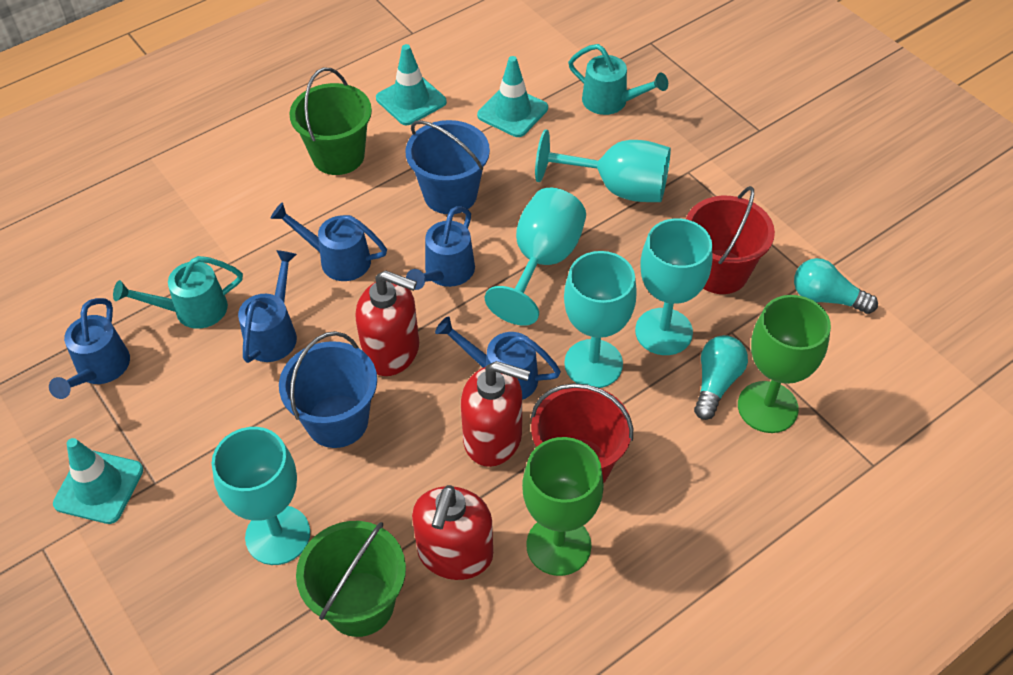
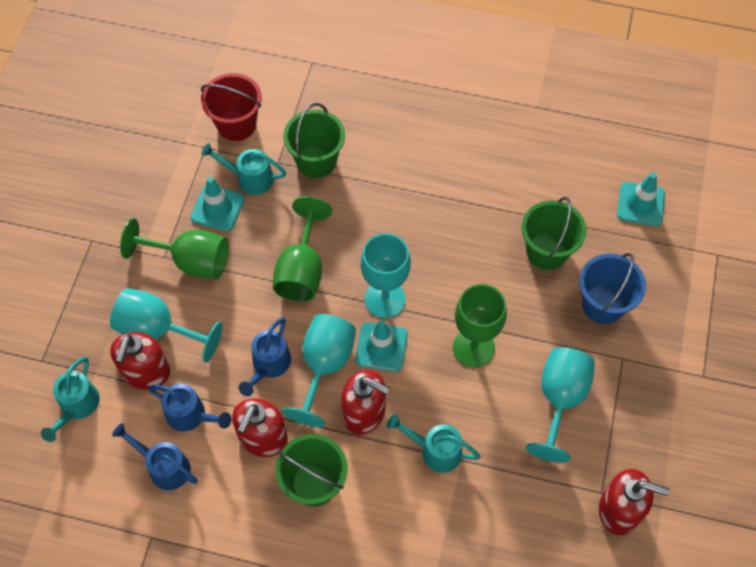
blue bucket: [279,331,377,448] [406,120,490,214] = 2 -> [579,253,646,324] = 1
blue watering can: [49,298,130,399] [238,250,297,363] [270,202,387,281] [406,206,475,290] [435,316,561,400] = 5 -> [112,423,198,490] [148,384,232,432] [238,318,291,396] = 3
green bucket: [289,68,372,175] [296,521,406,637] = 2 -> [275,434,348,507] [283,103,345,178] [522,197,587,270] = 3
green goblet: [522,437,604,576] [738,295,831,433] = 2 -> [120,218,229,279] [273,196,332,302] [453,284,507,368] = 3
red bucket: [531,383,633,484] [686,186,775,294] = 2 -> [201,73,262,141] = 1
red soap dispenser: [355,270,419,376] [412,485,493,580] [461,361,530,467] = 3 -> [110,332,170,390] [232,399,288,457] [341,370,390,435] [599,469,670,535] = 4
turquoise goblet: [212,427,310,565] [485,188,586,326] [535,129,671,202] [564,251,637,388] [635,218,712,355] = 5 -> [110,288,222,363] [282,314,356,427] [361,233,411,318] [526,347,595,463] = 4
turquoise light bulb: [694,335,748,420] [794,258,878,314] = 2 -> none = 0
turquoise watering can: [113,256,243,329] [568,44,668,115] = 2 -> [41,357,100,442] [201,143,286,195] [387,414,481,473] = 3

